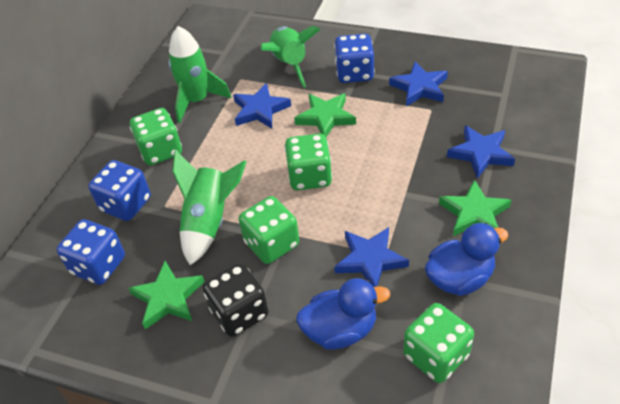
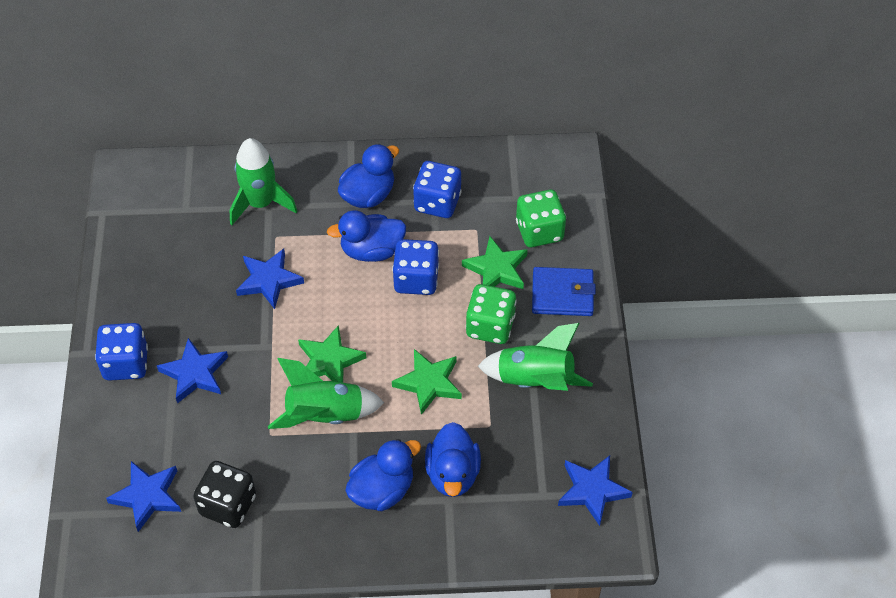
blue duck: [296,278,390,350] [425,223,508,296] = 2 -> [327,210,406,262] [338,144,399,208] [345,439,421,511] [425,422,481,497] = 4
blue wallet: none = 0 -> [532,267,596,316] = 1
green dice: [130,108,182,165] [239,196,299,264] [285,133,332,190] [403,303,474,383] = 4 -> [466,284,517,344] [516,190,566,247] = 2

